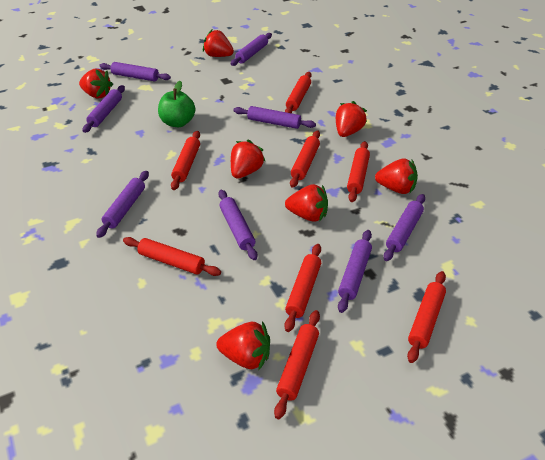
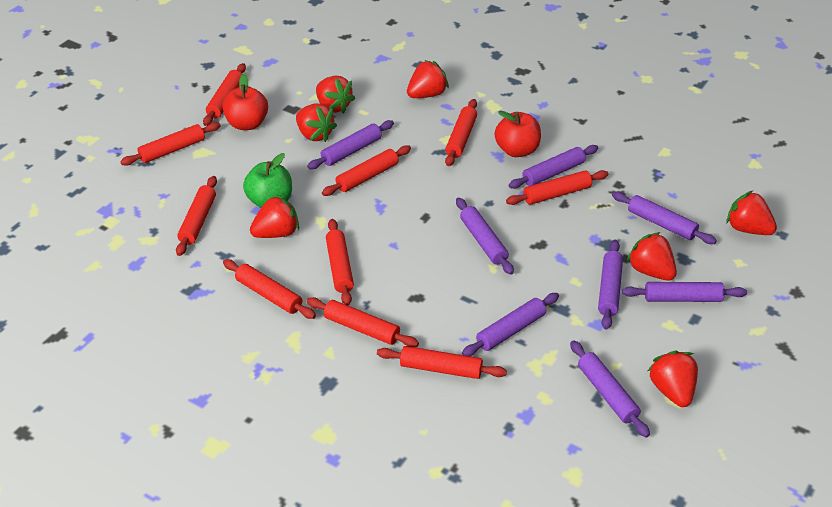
red apple: none = 0 -> [223,74,268,130] [495,111,541,157] = 2
red rolling pin: [123,237,221,276] [171,131,200,190] [274,310,320,419] [284,244,321,332] [285,72,312,113] [290,131,320,188] [347,141,370,202] [407,271,446,363] = 8 -> [120,122,221,166] [176,176,217,256] [203,63,246,126] [223,259,316,319] [306,297,419,347] [322,145,411,196] [326,219,354,305] [377,346,507,379] [445,99,477,166] [506,170,608,205] = 10

